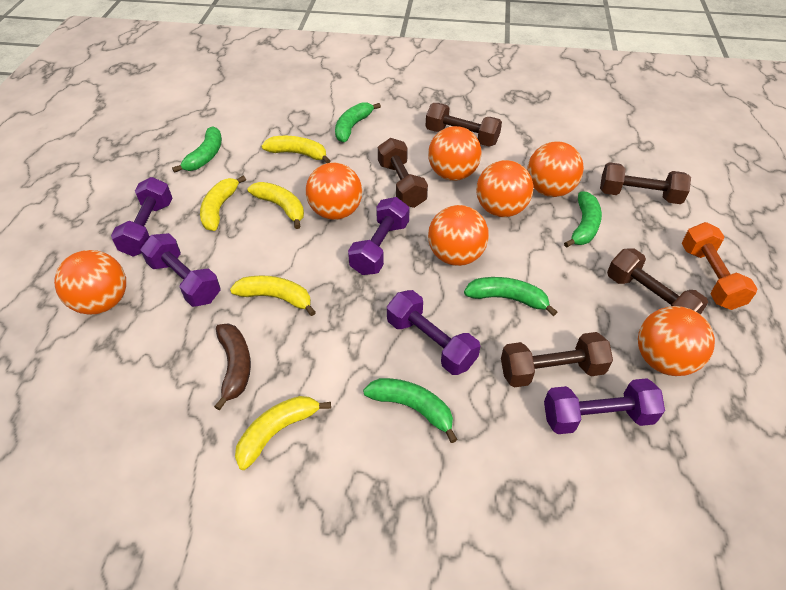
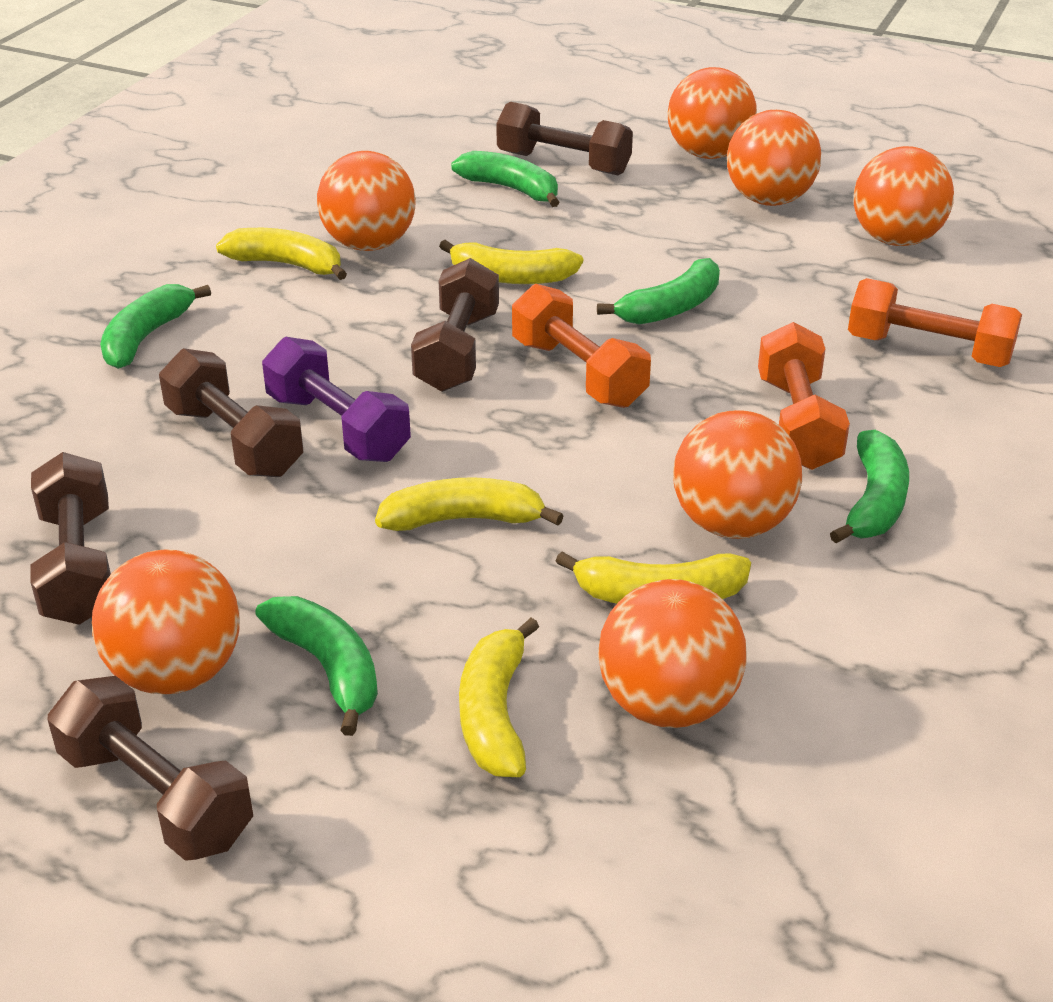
brown banana: [214,323,251,411] = 1 -> none = 0
orange dumbbell: [682,222,758,310] = 1 -> [512,284,651,408] [758,322,850,470] [848,278,1022,367] = 3
purple dumbbell: [111,177,172,257] [140,233,220,307] [348,197,409,275] [387,290,480,375] [544,378,665,434] = 5 -> [262,337,411,462] = 1

